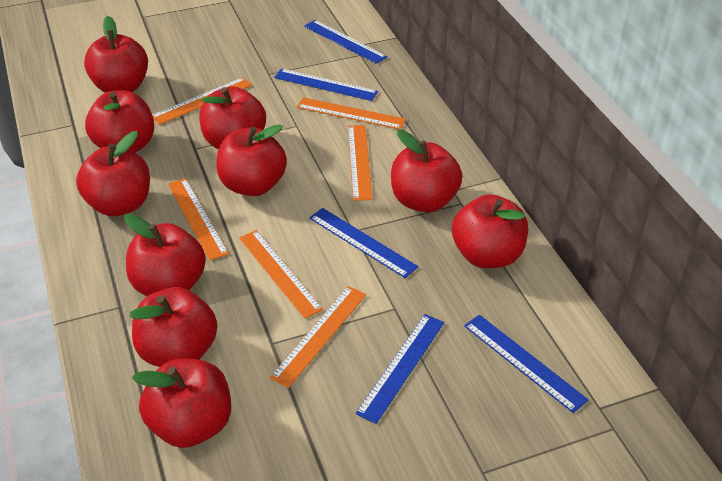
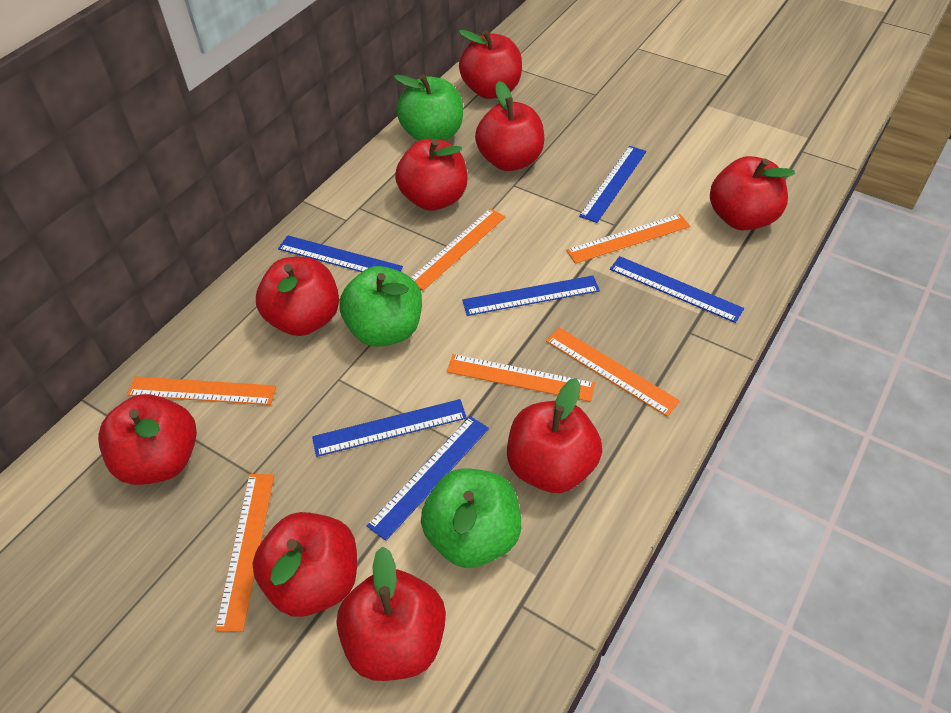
blue ruler: [274,69,378,101] [304,20,387,64] [309,208,418,278] [355,314,444,424] [464,315,589,413] = 5 -> [278,235,403,272] [312,399,467,457] [367,416,489,541] [462,276,600,316] [579,146,647,223] [610,256,744,323] = 6
green apple: none = 0 -> [340,266,422,347] [394,74,463,141] [421,468,521,568] = 3
red apple: [76,131,150,216] [84,16,148,93] [85,90,154,152] [125,214,206,296] [130,287,218,367] [132,359,231,448] [199,86,266,149] [216,124,287,196] [391,130,462,212] [452,194,528,268] = 10 -> [98,394,197,485] [252,512,357,617] [256,257,339,336] [337,546,446,681] [395,139,468,211] [458,30,522,99] [475,81,544,171] [507,378,602,493] [710,156,795,230] = 9

